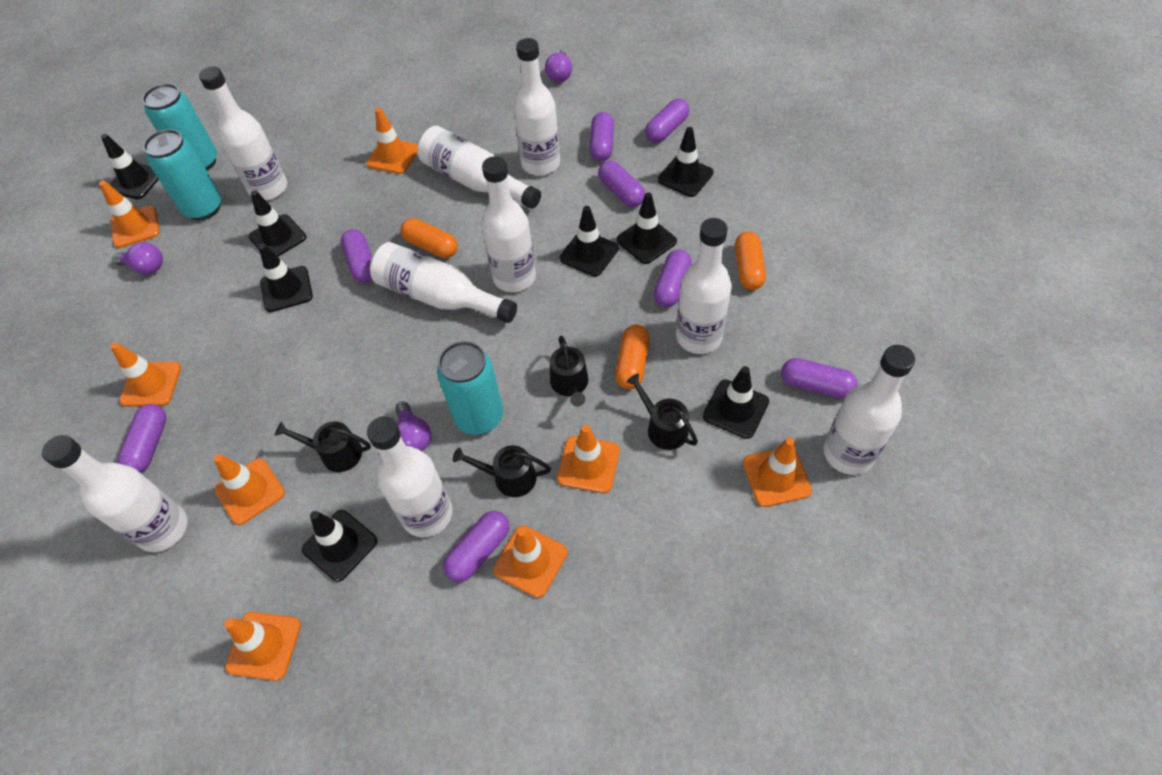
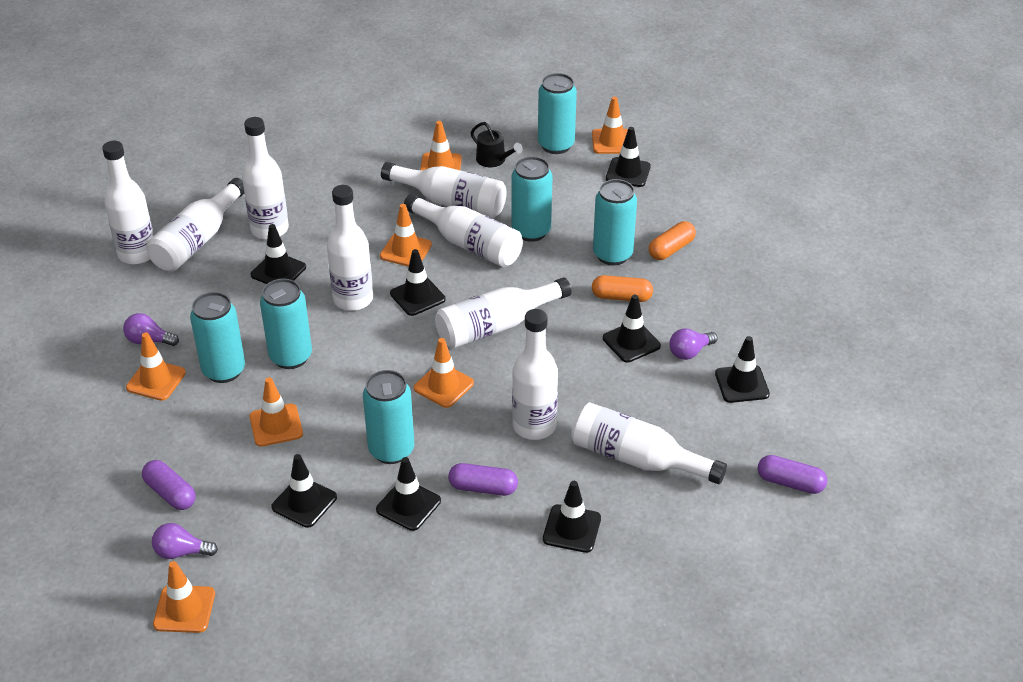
black watering can: [275,421,371,472] [453,445,551,497] [550,336,588,407] [626,374,698,450] = 4 -> [471,122,523,167] = 1
orange capsule: [401,218,458,258] [615,325,650,389] [735,232,766,290] = 3 -> [592,275,653,302] [649,221,696,260] = 2
orange traffic cone: [99,181,160,248] [110,342,181,407] [214,454,285,525] [224,612,301,681] [366,108,418,174] [493,526,568,598] [557,425,620,493] [743,438,812,507] = 8 -> [126,332,186,401] [153,561,215,633] [249,377,303,447] [380,204,432,267] [414,338,474,408] [420,121,462,170] [592,96,628,154] = 7
purple capsule: [118,404,166,472] [341,229,372,283] [443,511,509,582] [589,112,614,161] [598,160,645,207] [645,99,689,143] [654,249,692,307] [781,358,858,399] = 8 -> [142,460,196,510] [448,463,518,496] [757,455,827,494] = 3
turquoise can: [142,83,217,171] [143,129,221,220] [437,341,503,435] = 3 -> [190,292,245,383] [260,279,312,369] [363,370,414,464] [512,156,553,242] [538,73,577,154] [593,179,637,265] = 6

